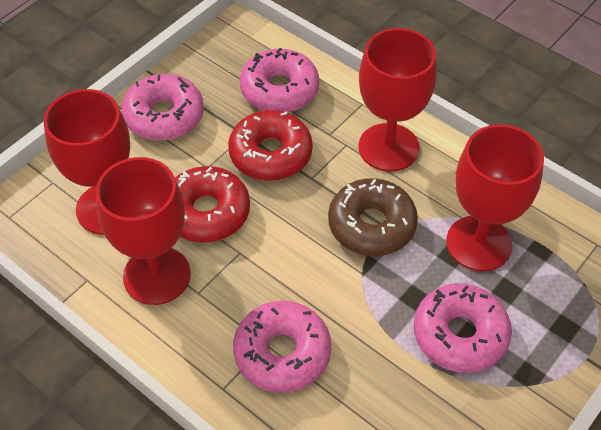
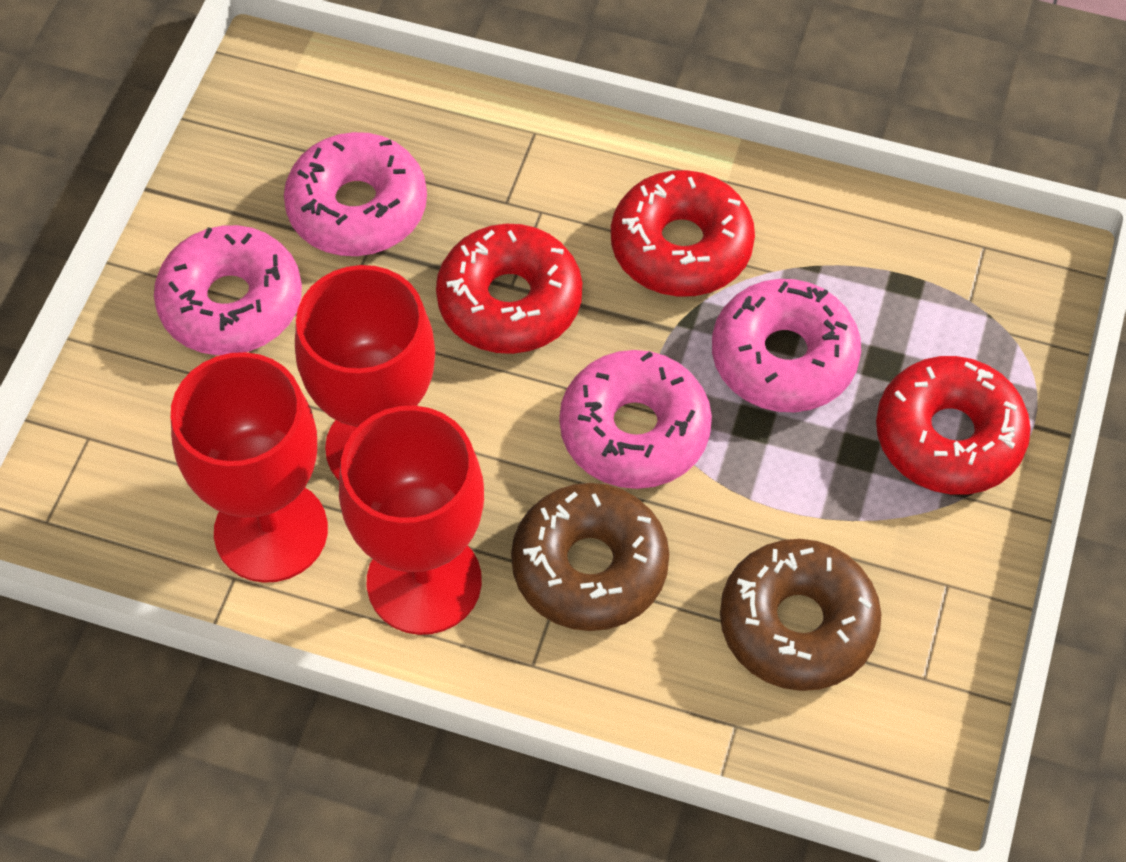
brown donut: [328,178,418,256] = 1 -> [511,483,669,631] [720,539,881,691] = 2
red donut: [175,166,250,243] [228,110,313,181] = 2 -> [436,224,582,354] [611,170,755,297] [876,356,1031,495] = 3
red goblet: [44,89,130,235] [96,157,191,305] [358,28,437,172] [446,124,544,272] = 4 -> [171,352,328,583] [295,265,435,481] [339,406,484,635] = 3

